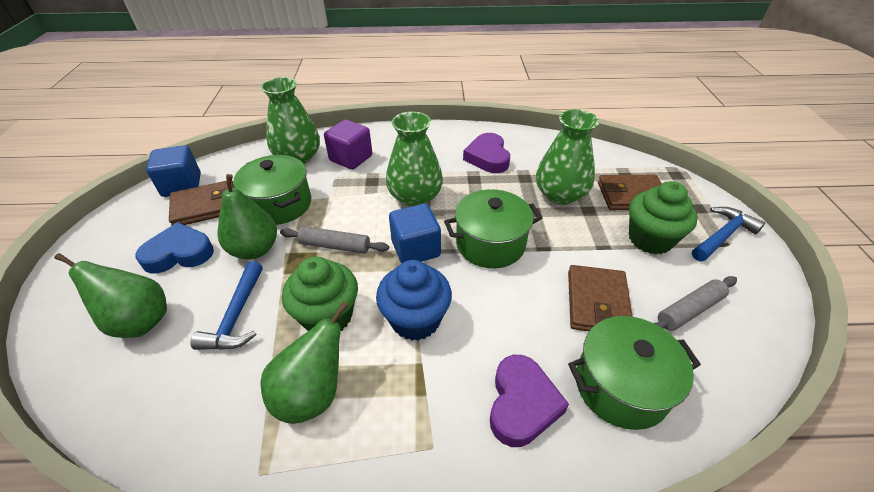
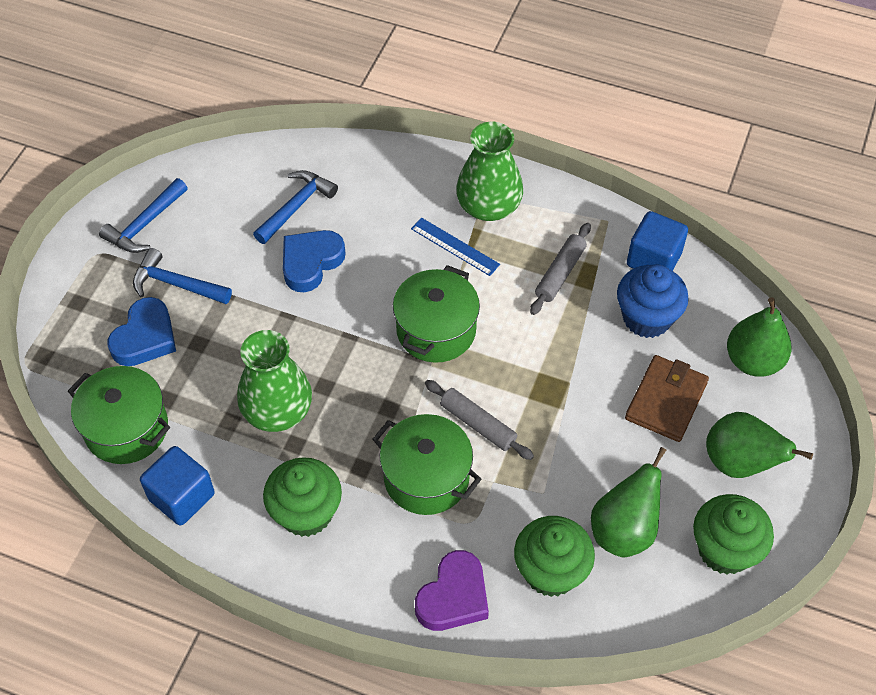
blue hammer: [190,261,262,350] [692,207,765,262] = 2 -> [99,178,188,253] [133,248,232,304] [253,170,338,244] = 3
blue heart: [135,222,214,274] = 1 -> [108,297,176,366] [283,230,345,292] = 2
blue ruler: none = 0 -> [411,218,500,276] = 1
brown wallet: [169,181,234,226] [568,265,633,331] [598,175,662,210] = 3 -> [625,355,709,442] = 1
green cupcake: [282,257,358,331] [629,181,698,255] = 2 -> [263,457,342,537] [514,516,595,597] [693,494,774,575] = 3
green vase: [261,77,320,164] [386,112,443,206] [536,109,599,205] = 3 -> [237,330,312,432] [456,122,523,221] = 2
purple cube: [324,119,372,170] = 1 -> none = 0
purple heart: [463,133,510,173] [490,355,569,447] = 2 -> [415,550,489,631] = 1

